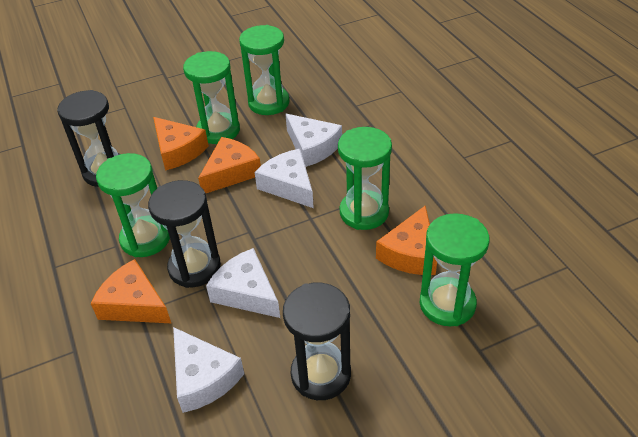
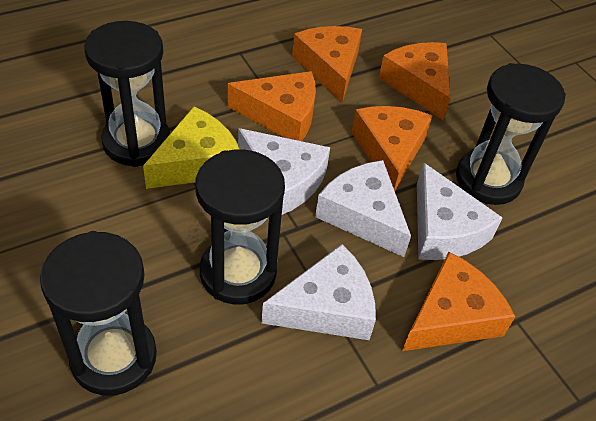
black hourglass: [57,90,120,187] [148,180,221,288] [283,283,351,400] = 3 -> [40,231,157,396] [84,21,170,167] [195,150,285,305] [456,63,566,205] = 4
green hourglass: [96,153,170,257] [183,51,240,144] [239,25,289,115] [338,127,392,230] [420,213,489,326] = 5 -> none = 0
orange cheese: [90,259,172,324] [153,117,209,171] [198,137,261,193] [376,205,437,275] = 4 -> [227,71,316,141] [292,26,362,103] [352,106,433,191] [379,42,451,120] [402,252,516,351] = 5
yellow cheese: none = 0 -> [143,106,240,189] = 1

